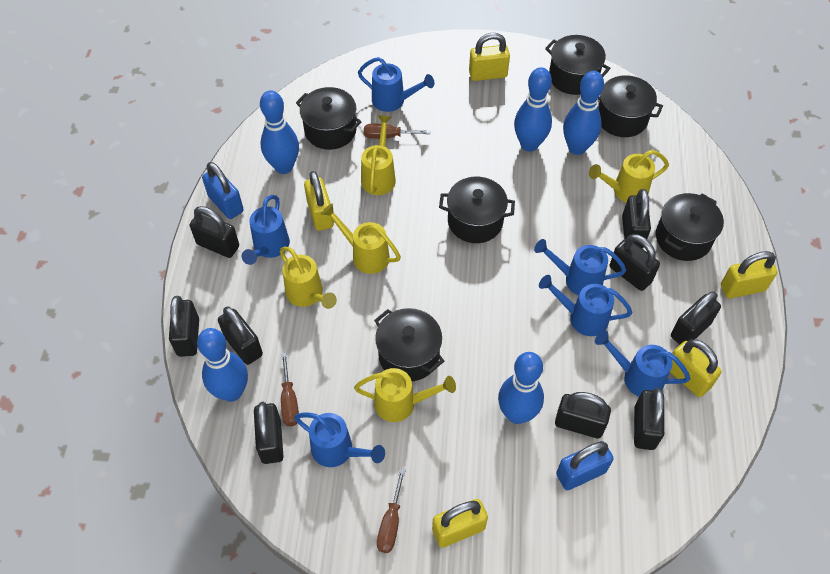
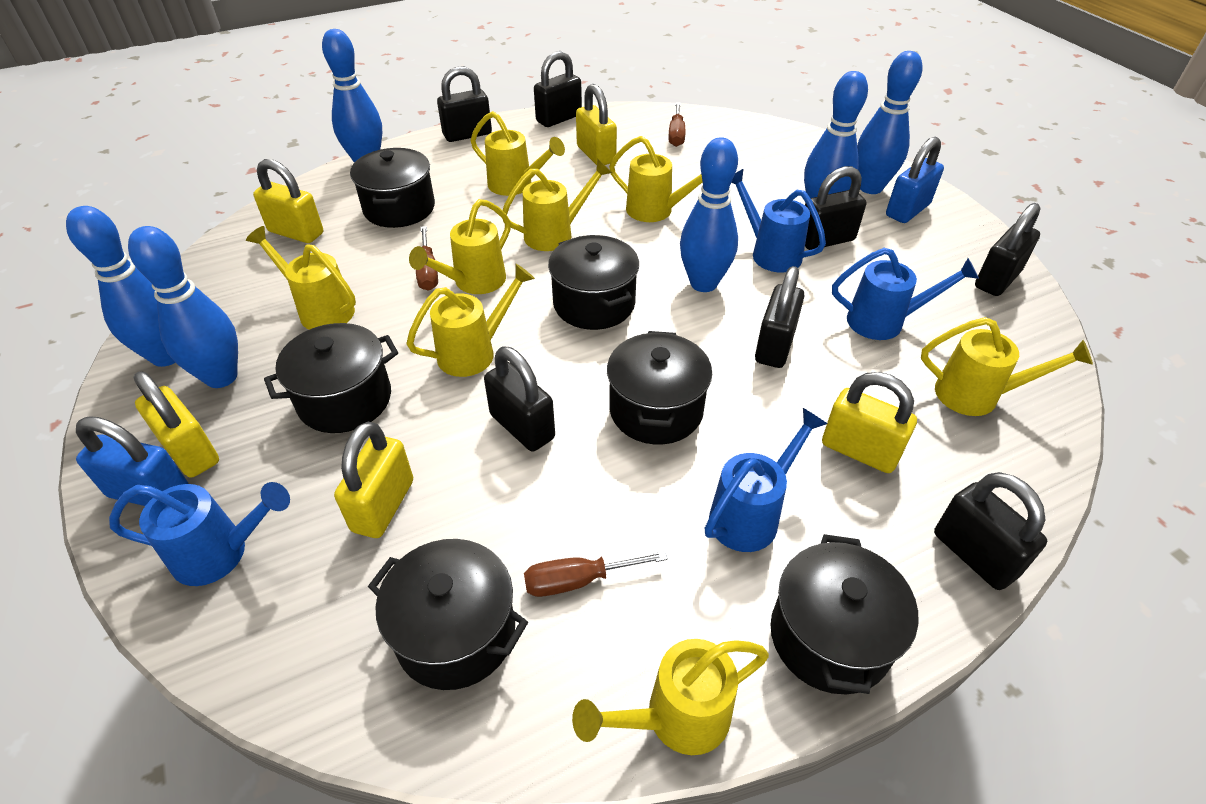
black padlock: [169,296,199,357] [190,206,239,258] [218,307,263,365] [254,402,284,464] [555,392,611,439] [610,234,660,291] [622,189,651,248] [634,388,664,450] [671,291,721,344] = 9 -> [437,66,492,142] [484,346,555,451] [534,51,582,127] [755,266,804,368] [805,166,866,250] [934,472,1047,590] [975,203,1041,296] = 7
blue bowling pin: [197,328,248,402] [260,90,299,174] [498,352,544,424] [514,67,552,152] [563,71,604,155] = 5 -> [66,206,176,367] [128,226,238,388] [322,29,382,163] [680,137,738,292] [804,71,868,198] [857,51,922,194] = 6
blue watering can: [242,195,290,265] [294,412,385,467] [358,57,434,112] [534,239,626,296] [539,275,632,336] [595,331,690,397] = 6 -> [109,482,290,586] [705,408,827,552] [731,169,826,273] [832,248,979,340] = 4
yellow watering can: [279,247,337,309] [321,203,401,274] [354,368,456,422] [361,115,396,195] [589,150,669,203] = 5 -> [246,226,356,330] [406,264,535,377] [409,199,511,294] [471,111,565,196] [503,159,612,251] [572,639,769,755] [609,136,703,222] [921,317,1093,416] = 8

